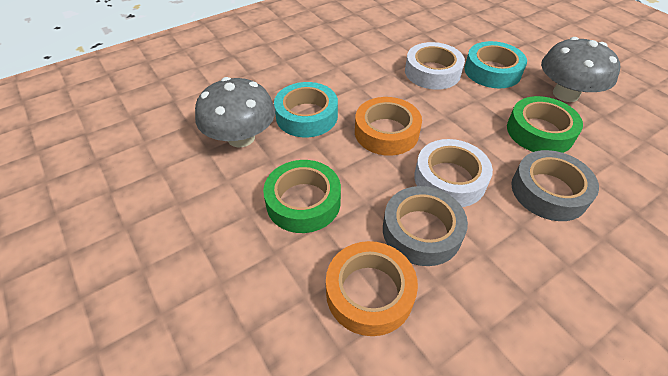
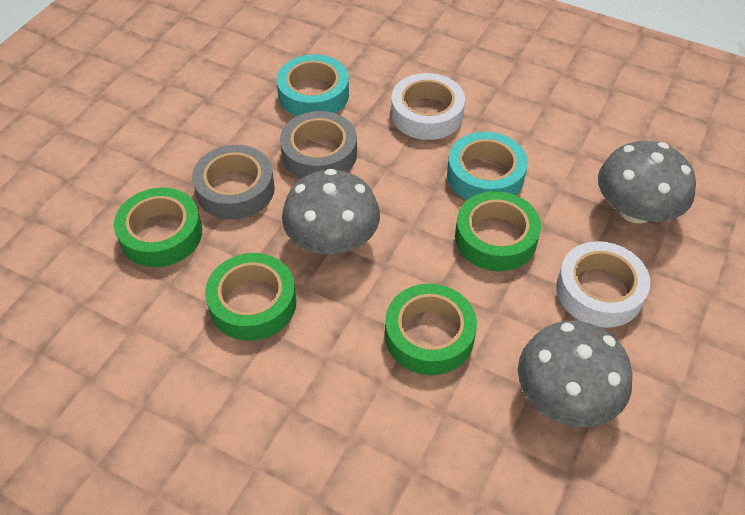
green tape: [263,160,341,233] [507,96,583,153] = 2 -> [114,187,202,267] [205,253,297,341] [385,284,477,375] [455,191,541,271] = 4
grey mushroom: [195,77,275,148] [541,37,620,102] = 2 -> [282,169,380,254] [518,321,632,427] [598,141,696,224] = 3
orange tape: [326,241,418,336] [355,97,422,156] = 2 -> none = 0

